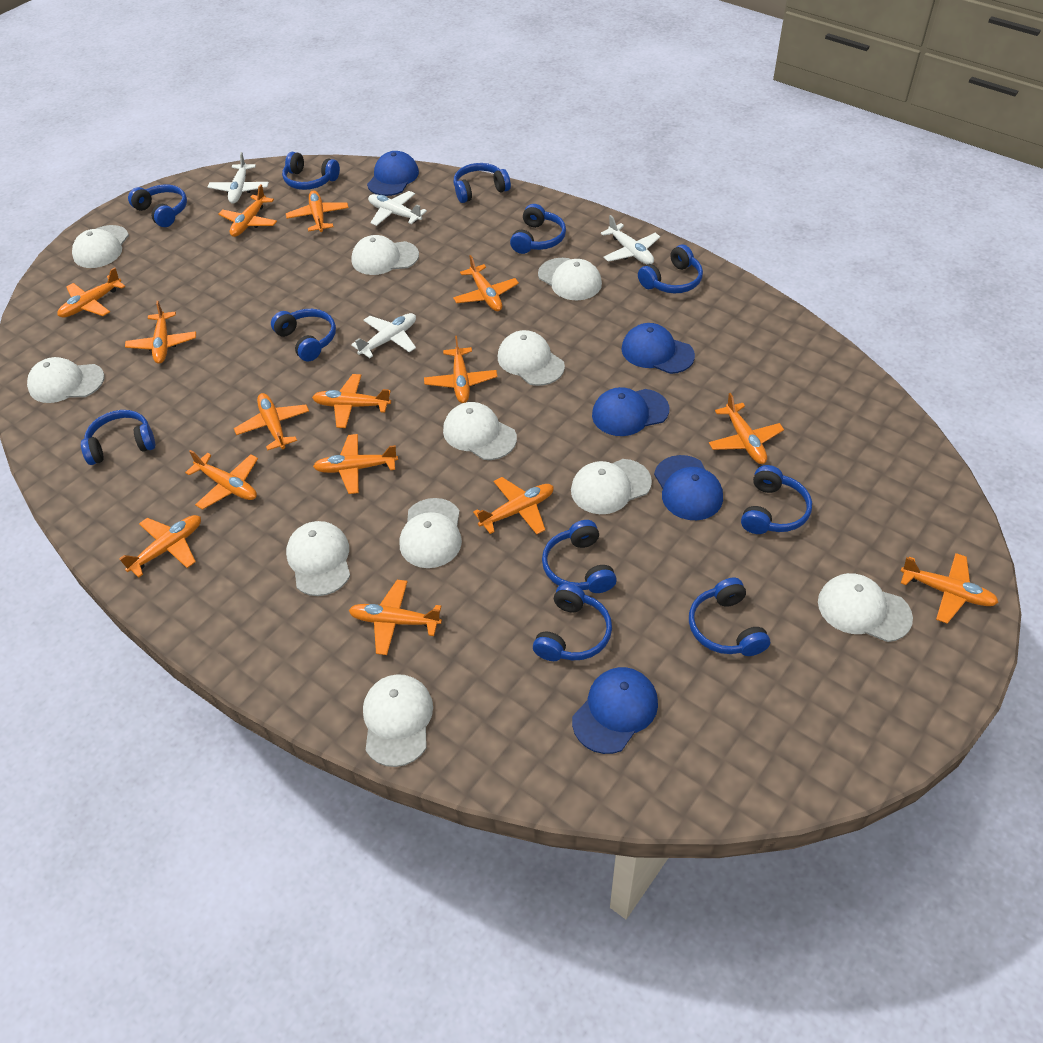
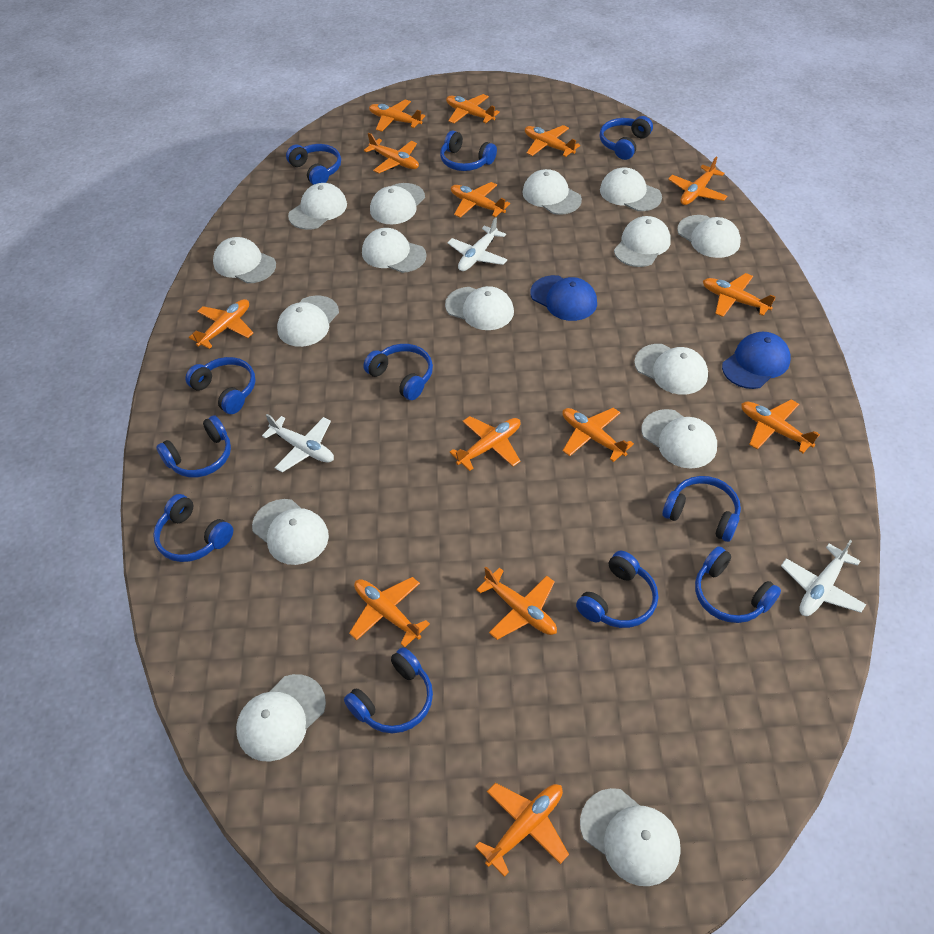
blue cap: [367,151,419,196] [572,667,658,754] [592,387,669,436] [622,323,695,374] [654,455,723,520] = 5 -> [530,275,597,321] [722,332,791,389] = 2
orange plane: [57,267,125,317] [119,515,201,578] [125,301,196,364] [185,450,258,510] [218,184,277,237] [234,393,309,451] [286,190,349,232] [312,374,391,428] [313,434,398,494] [349,580,442,655] [424,336,497,403] [453,255,519,311] [473,477,554,534] [709,393,784,464] [901,553,999,624] = 15 -> [189,299,253,349] [349,577,430,648] [364,133,419,173] [369,100,425,132] [446,94,500,124] [450,416,521,471] [451,182,510,218] [475,783,569,877] [476,567,557,640] [525,125,580,157] [562,408,634,462] [668,156,728,205] [703,273,776,317] [741,399,820,453] = 14
white cap: [27,357,105,403] [72,225,129,268] [286,521,350,596] [351,235,419,275] [363,674,433,767] [400,498,462,568] [443,402,517,460] [498,330,565,386] [538,258,602,300] [571,459,652,514] [818,573,913,642] = 11 -> [213,237,276,283] [236,674,326,762] [252,499,329,565] [277,296,339,347] [288,183,347,230] [362,228,427,273] [370,183,425,224] [445,286,514,330] [522,169,582,215] [580,788,681,886] [600,167,662,211] [614,216,671,267] [634,344,708,395] [641,409,717,468] [677,215,741,258] = 15
white plane: [208,152,269,204] [351,313,416,358] [368,191,427,226] [601,215,660,264] = 4 -> [262,414,334,472] [448,217,508,271] [781,540,866,616] = 3

